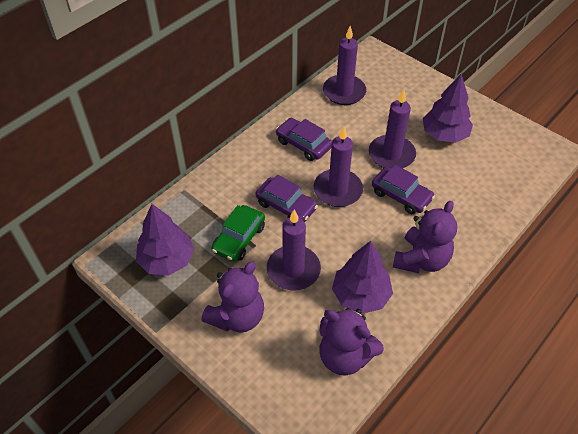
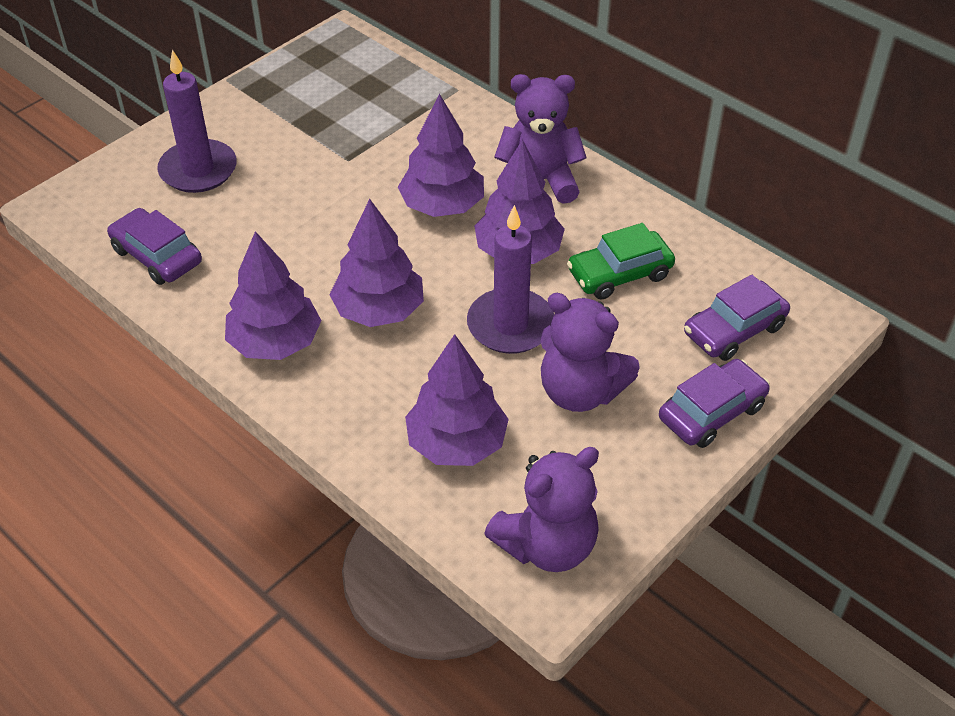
purple candle: [267,209,321,291] [314,127,363,207] [323,26,366,105] [369,90,416,169] = 4 -> [157,50,237,193] [467,205,554,354] = 2
purple tree: [136,204,194,275] [332,241,393,314] [423,74,473,143] = 3 -> [225,231,322,360] [329,199,424,327] [398,94,484,217] [405,334,509,466] [474,140,565,264] = 5

